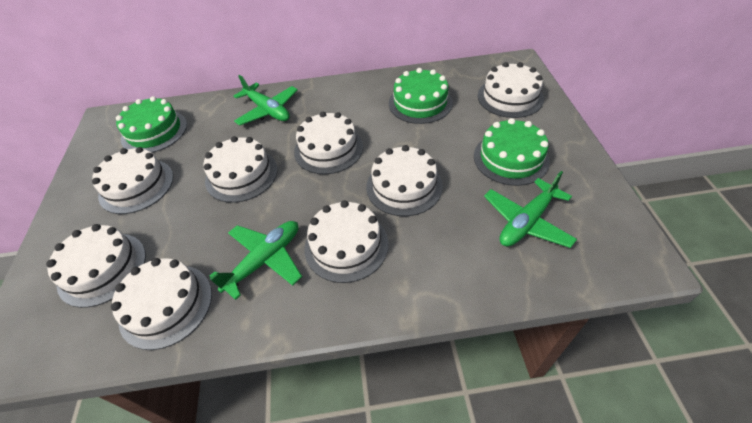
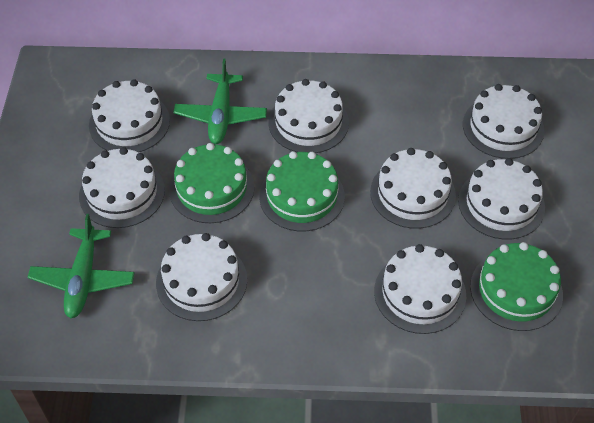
green plane: [210,221,302,300] [234,75,298,126] [484,171,577,248] = 3 -> [28,214,135,319] [174,59,267,144] = 2

